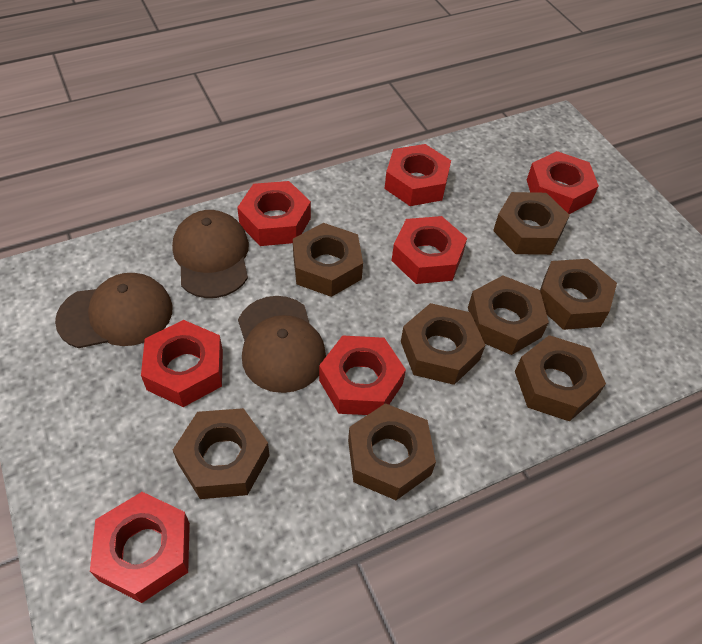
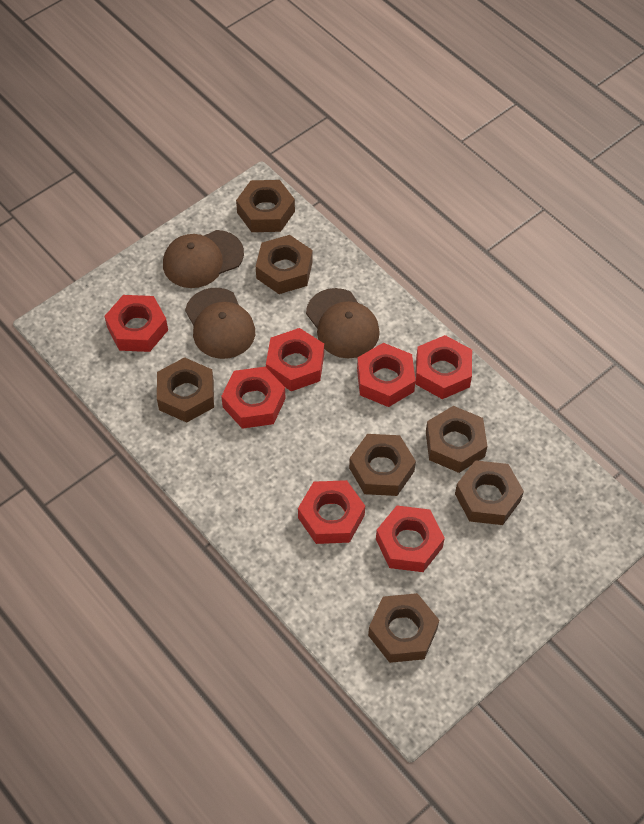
brown nut: [173,408,270,499] [293,223,363,297] [348,403,436,500] [401,303,485,385] [468,276,549,355] [493,192,570,255] [515,335,606,421] [540,259,617,330] = 8 -> [157,357,214,423] [236,180,295,232] [256,235,313,294] [349,434,416,496] [368,593,439,663] [426,406,487,473] [455,460,524,525] = 7

